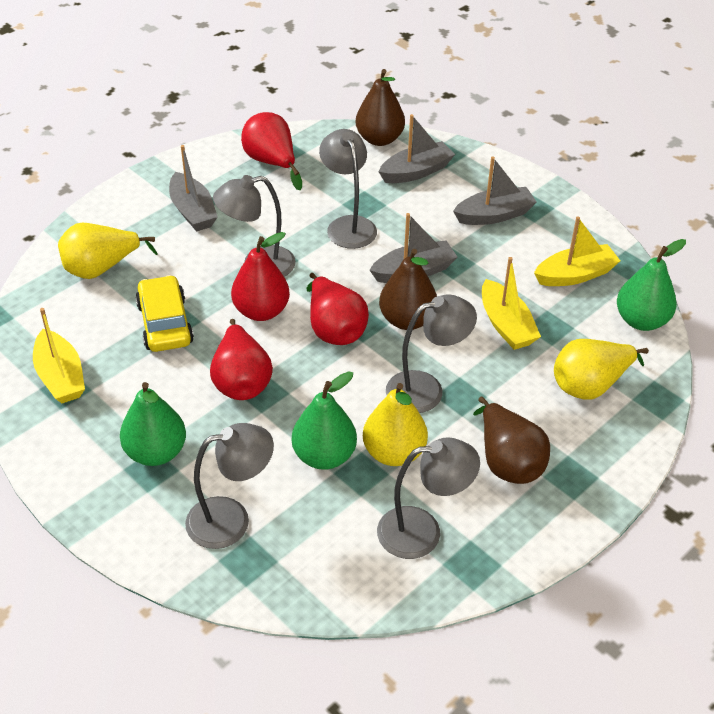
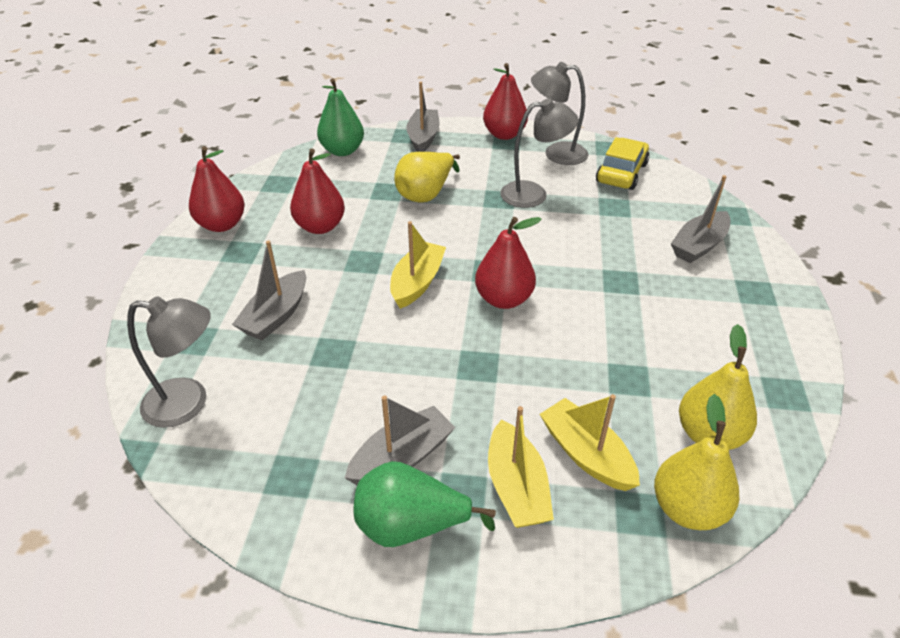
brown pear: [356,69,405,146] [379,249,437,330] [473,397,550,484] = 3 -> none = 0
green pear: [120,382,186,466] [292,371,357,470] [617,239,686,331] = 3 -> [317,78,364,156] [354,461,496,547] = 2
grey lamp: [185,423,274,549] [213,175,296,277] [319,129,377,249] [377,437,480,559] [386,294,477,413] = 5 -> [127,296,211,428] [500,98,579,208] [531,62,588,165] = 3

